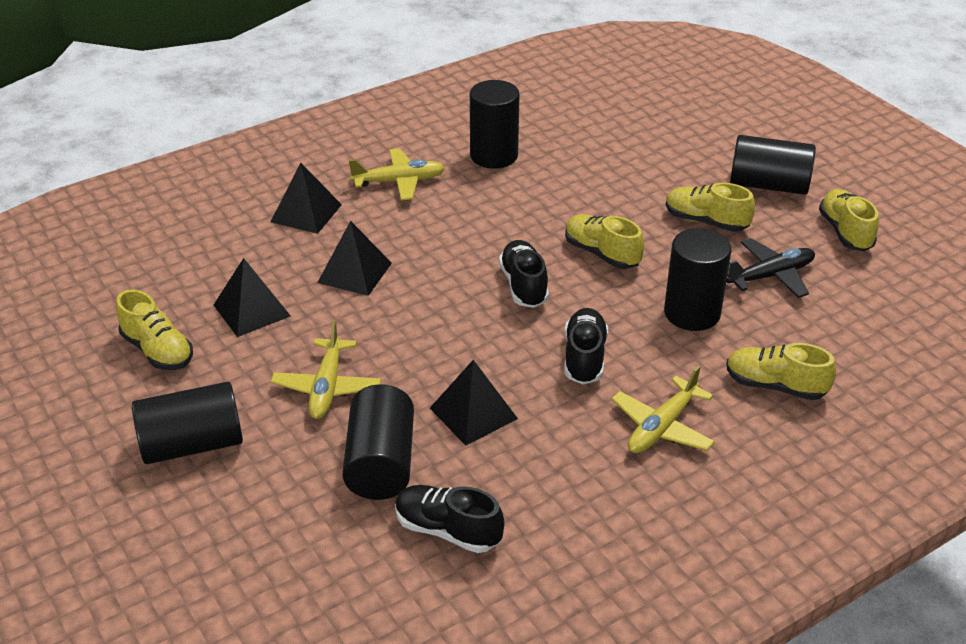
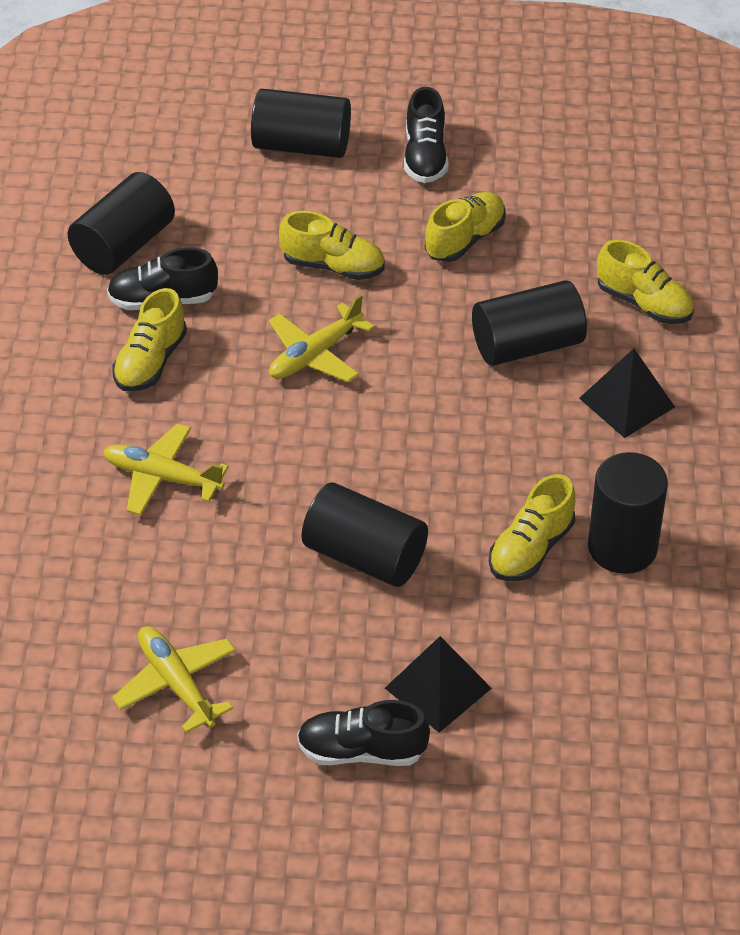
black plane: [726,238,815,298] = 1 -> none = 0
black pyramid: [214,258,290,337] [271,163,342,234] [317,221,392,296] [430,360,518,446] = 4 -> [385,636,492,733] [579,348,675,438] = 2

